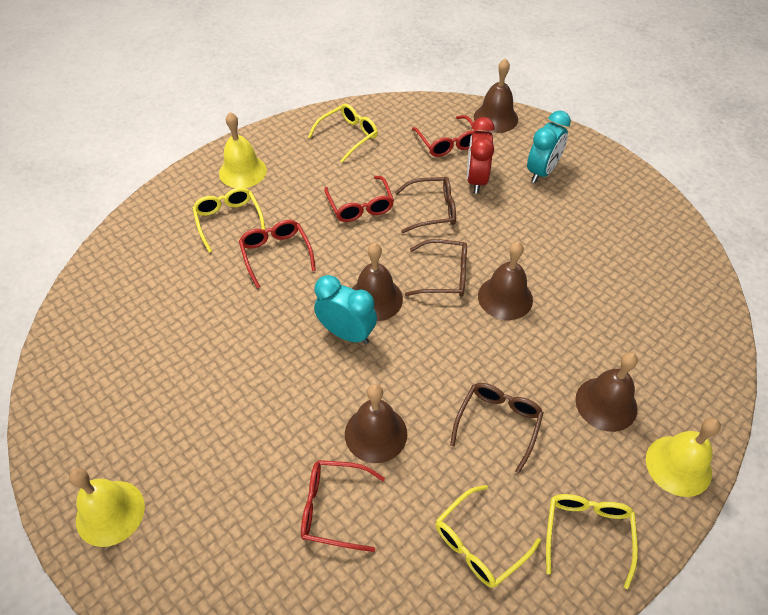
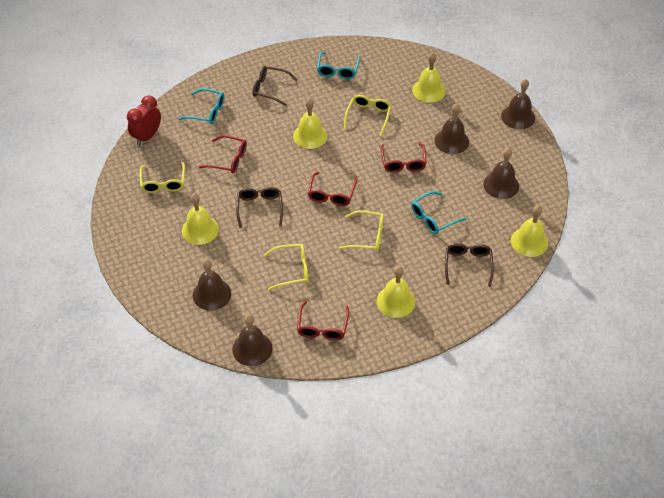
turquoise clock: [314,275,377,344] [527,110,571,183] = 2 -> none = 0
turquoise glasses: none = 0 -> [178,88,225,124] [317,52,360,79] [411,191,467,234] = 3
yellow bell: [69,468,145,547] [219,112,267,188] [646,418,721,497] = 3 -> [182,193,219,245] [293,98,328,149] [377,266,416,318] [412,52,446,103] [511,205,548,257] = 5

